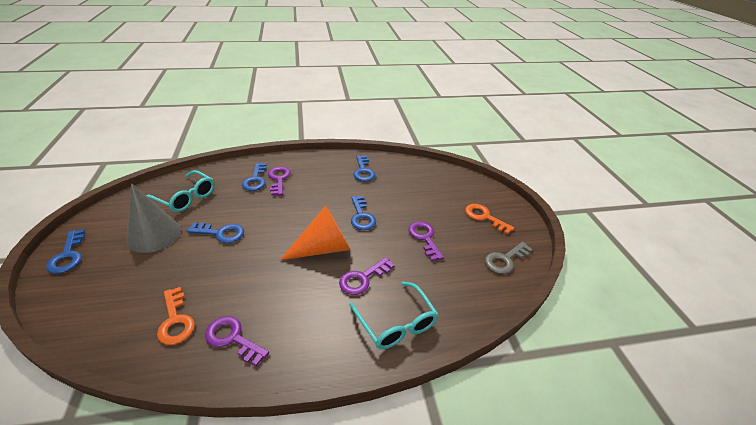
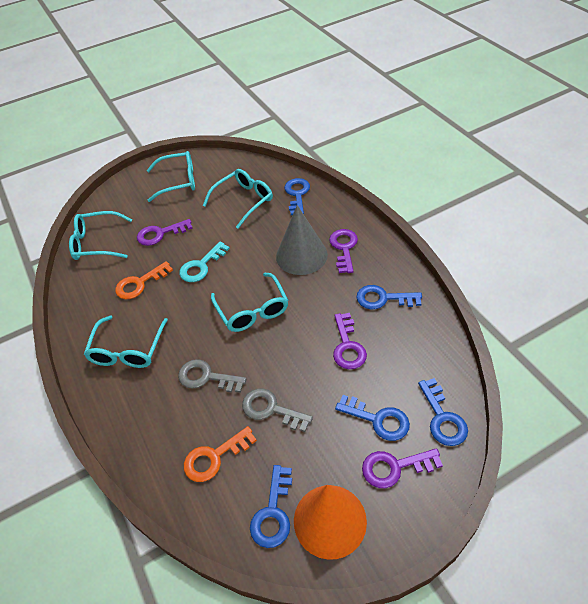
grey key: [485,242,533,274] = 1 -> [178,359,246,393] [242,388,313,432] = 2
turquoise glasses: [146,170,215,212] [349,282,438,349] = 2 -> [69,211,132,260] [84,316,168,368] [147,151,195,202] [203,169,273,229] [211,273,288,332] = 5
turquoise key: none = 0 -> [179,241,230,282] = 1

